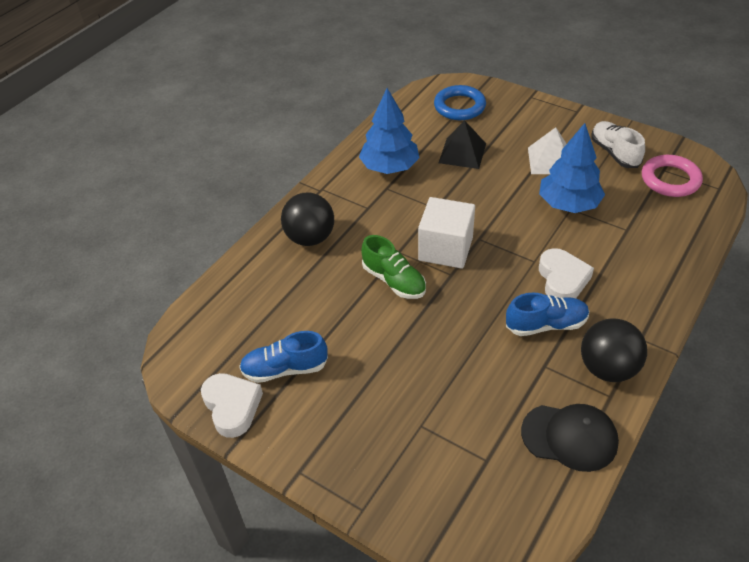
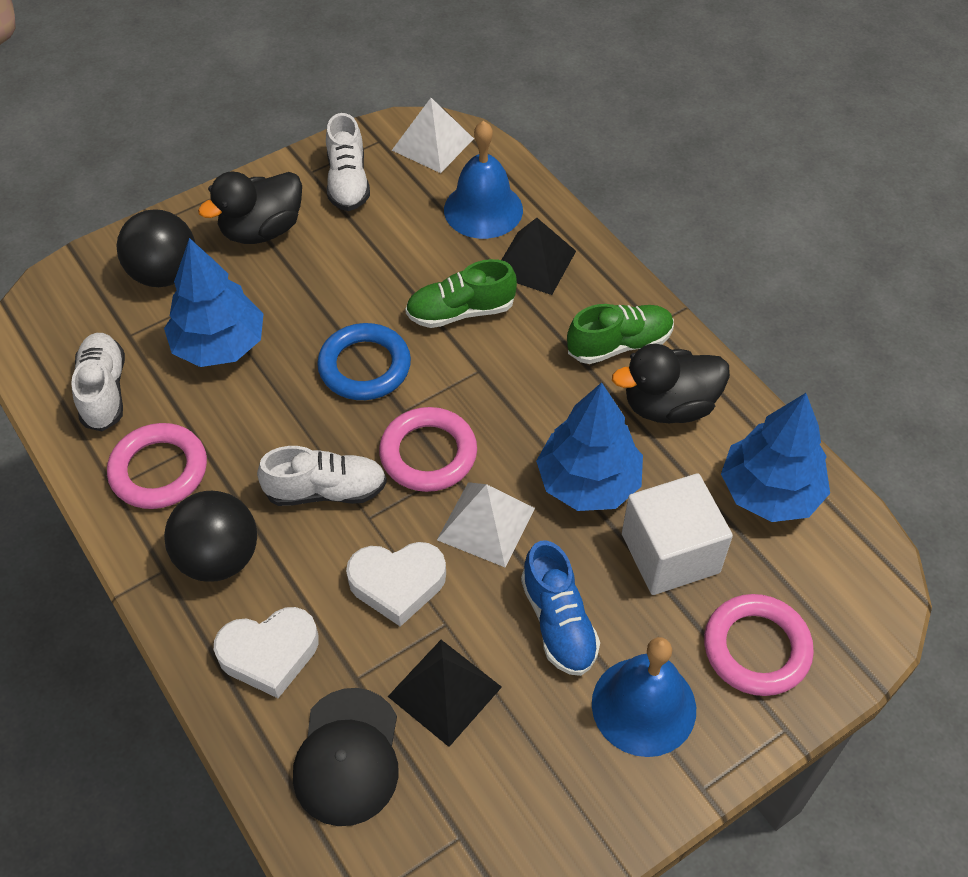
black duck: none = 0 -> [198,172,302,244] [612,344,730,423] = 2
black pyramid: [439,120,486,169] = 1 -> [388,640,502,747] [502,218,576,295] = 2
blue bell: none = 0 -> [444,121,523,239] [592,637,696,757] = 2
blue shoe: [239,331,328,383] [506,292,590,336] = 2 -> [521,540,600,676] = 1
blue tree: [359,88,420,174] [539,123,605,213] = 2 -> [164,238,264,367] [536,382,643,511] [721,393,830,522] = 3
green shoe: [361,235,426,299] = 1 -> [405,259,517,328] [567,304,674,364] = 2
pink ring: [642,155,703,197] = 1 -> [107,423,207,509] [379,407,477,492] [704,594,814,696] = 3
white pyramid: [528,127,566,174] = 1 -> [392,98,474,173] [437,482,535,567] = 2
white shoe: [591,121,645,168] = 1 -> [71,333,125,431] [257,446,387,506] [326,113,370,211] = 3

